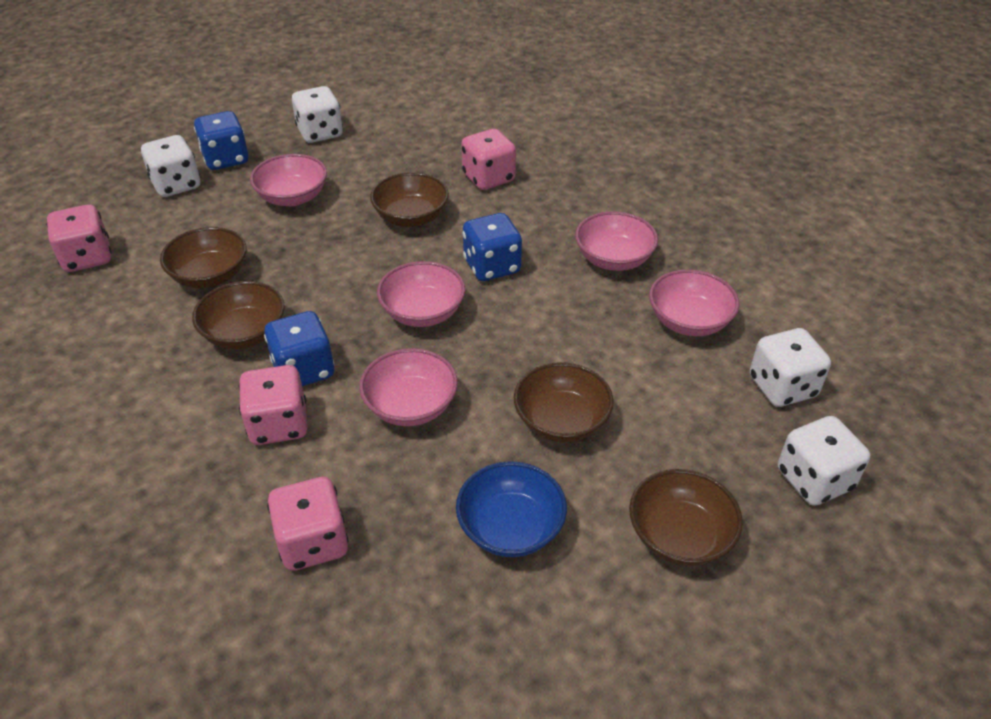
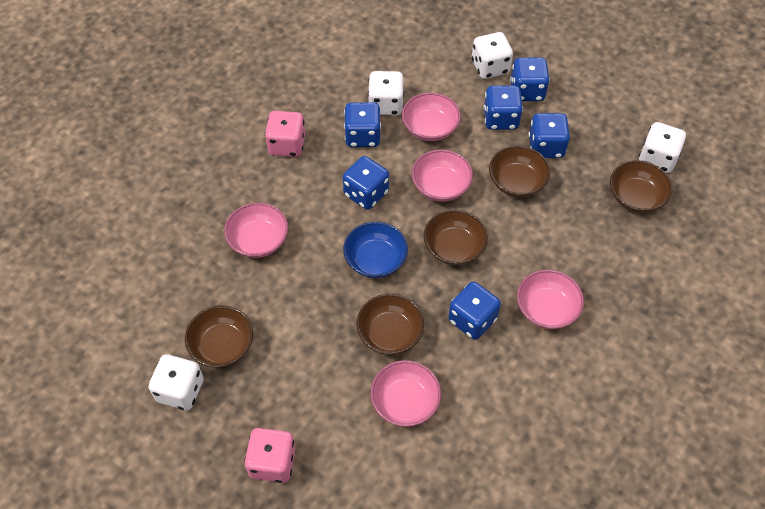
blue dice: [194,111,249,170] [264,311,335,386] [462,213,522,281] = 3 -> [343,156,389,210] [344,102,381,147] [448,282,501,340] [484,85,523,130] [510,58,550,101] [529,113,570,158] = 6
pink dice: [47,204,112,272] [239,365,308,445] [267,477,349,571] [461,129,516,190] = 4 -> [244,428,295,483] [265,111,305,157] = 2

